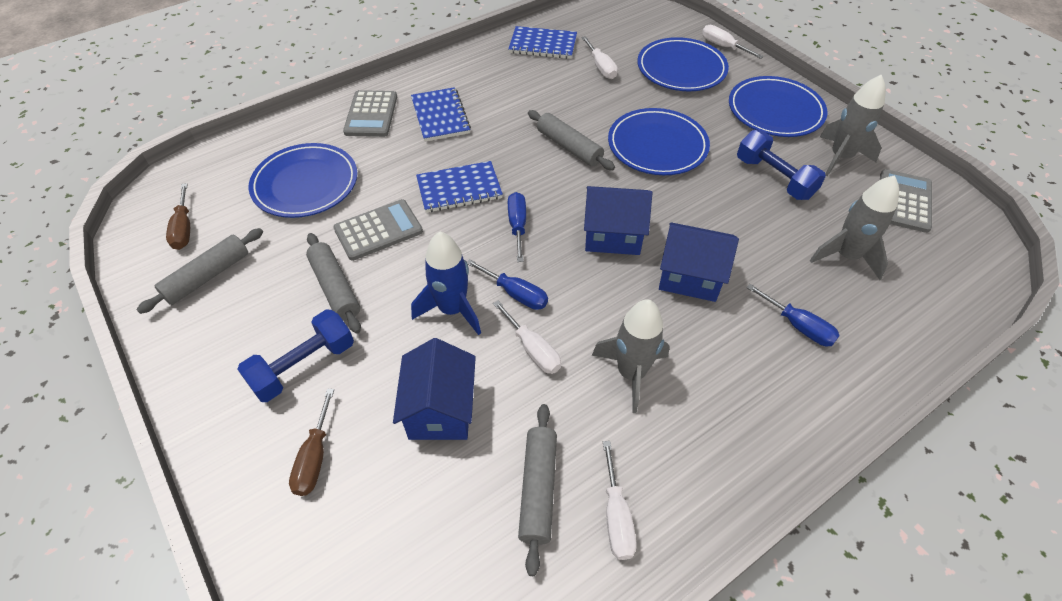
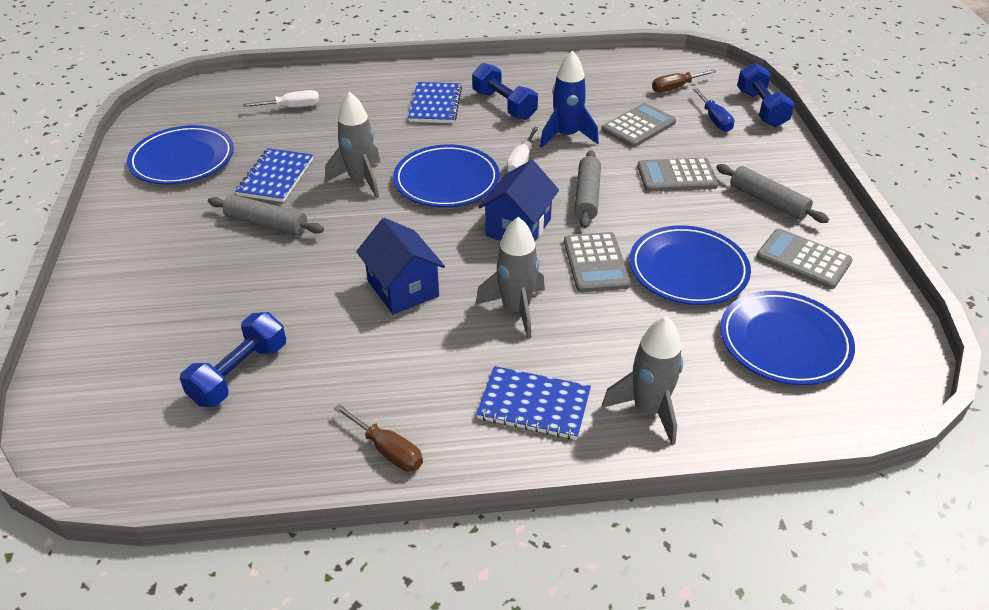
blue dumbbell: [237,310,354,402] [737,130,826,200] = 2 -> [180,312,286,407] [472,63,538,120] [737,63,795,127] = 3
blue house: [393,338,476,440] [584,186,652,255] [659,222,739,302] = 3 -> [356,218,445,315] [479,160,559,241] = 2
blue screwdriver: [467,259,548,310] [508,192,526,262] [746,284,840,346] = 3 -> [693,88,734,132] = 1
grey calculator: [333,199,423,261] [343,90,397,137] [880,169,932,233] = 3 -> [564,232,631,292] [601,103,676,147] [637,158,718,192] [756,229,853,289] = 4
grey rolling pin: [137,228,263,314] [306,233,361,334] [518,404,557,576] [528,110,615,170] = 4 -> [208,195,324,236] [574,150,601,229] [716,164,829,223] = 3
white screwdriver: [493,301,561,374] [581,36,618,79] [603,441,637,560] [702,25,764,59] = 4 -> [243,90,320,107] [507,126,539,172] = 2

